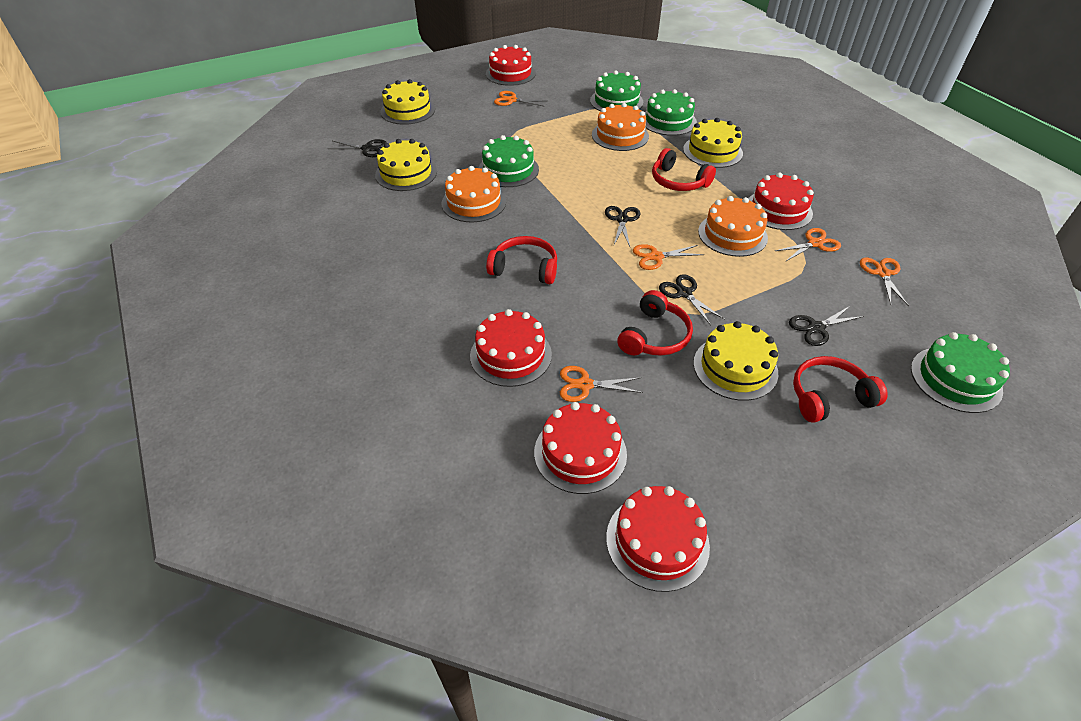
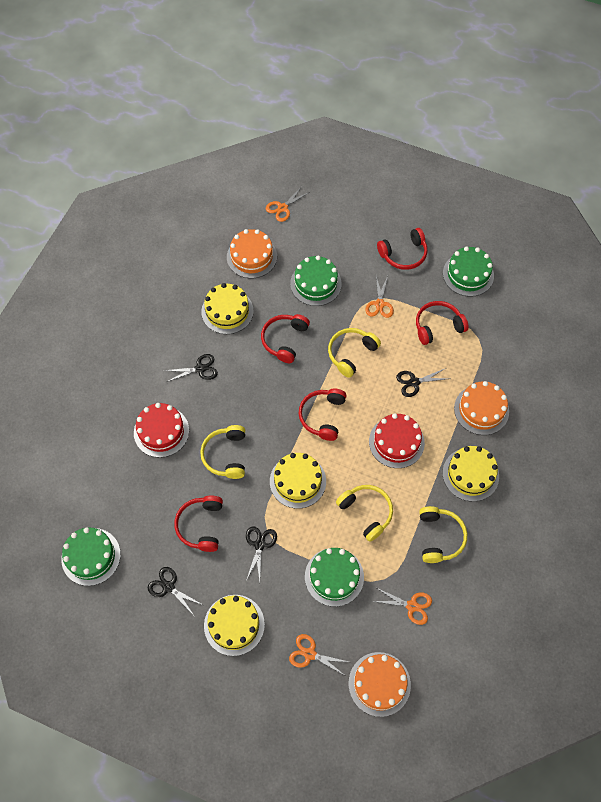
orange scissors: [494,91,545,107] [560,366,643,402] [633,244,704,270] [775,228,841,261] [860,258,909,306] = 5 -> [266,186,310,222] [289,634,349,675] [365,276,394,318] [373,587,432,625] = 4
red cake: [470,309,552,387] [486,45,536,86] [534,402,627,494] [606,486,710,592] [748,173,814,230] = 5 -> [134,403,189,458] [369,413,425,468] = 2
red headphones: [486,236,557,284] [617,290,693,356] [652,148,716,191] [793,356,888,422] = 4 -> [174,495,223,552] [261,314,310,363] [299,388,346,441] [377,228,428,270] [416,301,469,345] = 5
yellow headphones: none = 0 -> [200,425,245,479] [328,328,381,378] [336,485,393,542] [419,506,467,563] = 4

